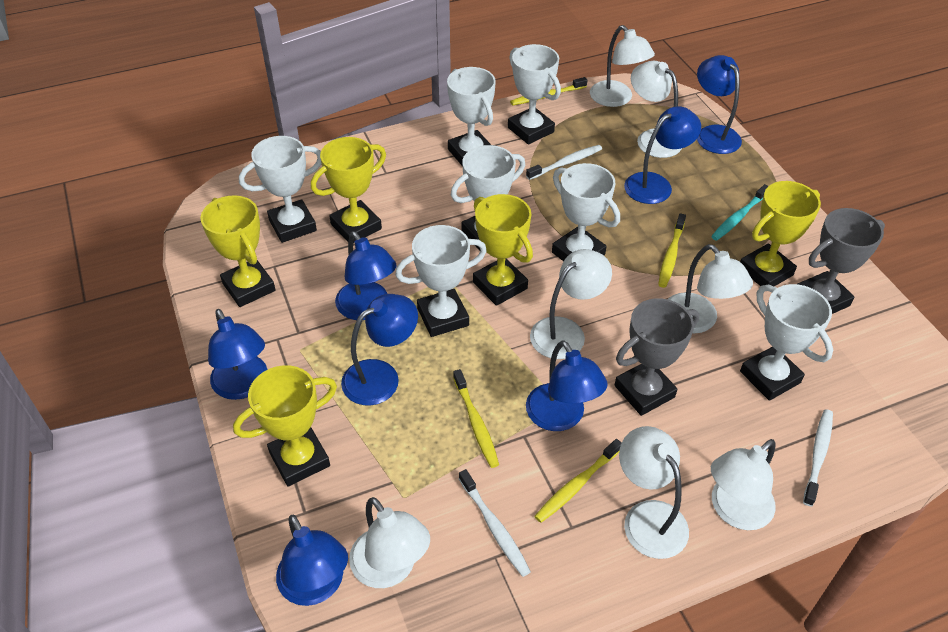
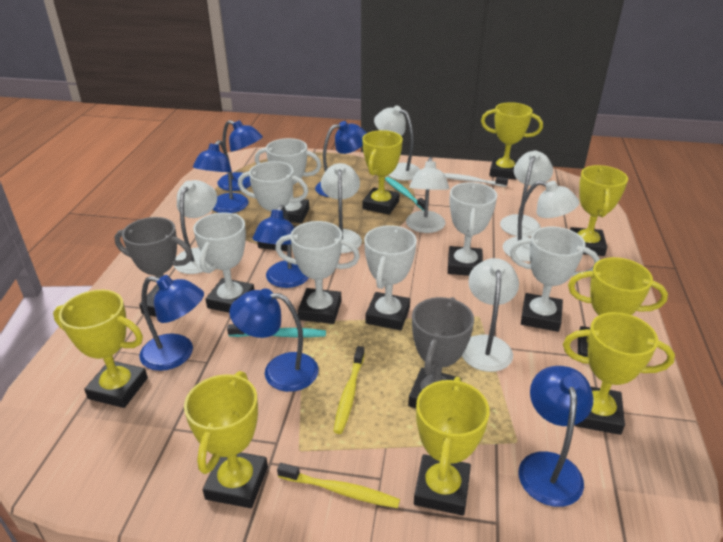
turquoise toothbrush: [711,184,768,241] = 1 -> [227,324,326,337] [385,177,425,210] = 2
white toothbrush: [459,469,531,577] [526,145,602,180] [803,409,833,507] = 3 -> [444,173,508,187] = 1
yellow toothbrush: [453,369,499,468] [510,77,587,106] [534,439,622,523] [658,213,686,288] = 4 -> [277,463,400,508] [333,346,365,434] = 2
yellow trophy: [200,196,276,307] [233,365,337,487] [311,137,386,243] [473,194,533,306] [740,181,821,286] = 5 -> [53,290,148,408] [184,371,268,508] [362,130,403,215] [414,377,490,516] [481,102,543,180] [563,312,675,435] [568,257,668,357] [570,165,628,256] = 8

